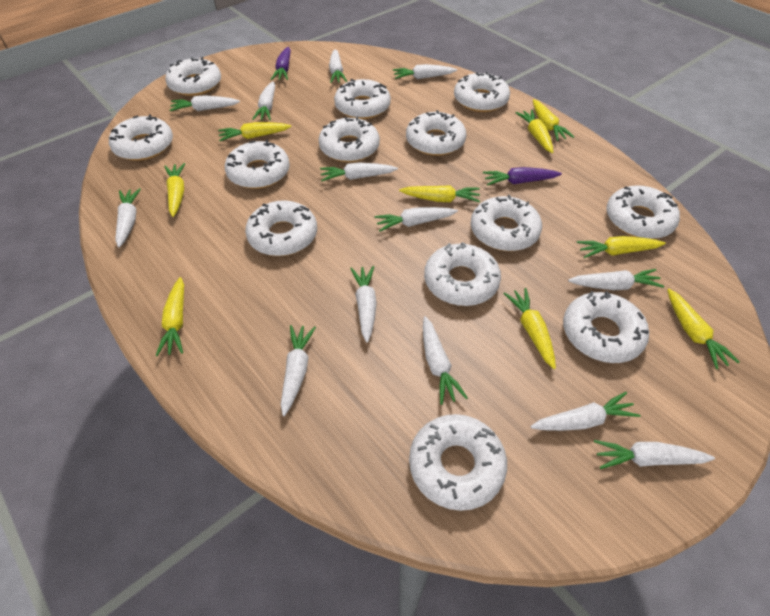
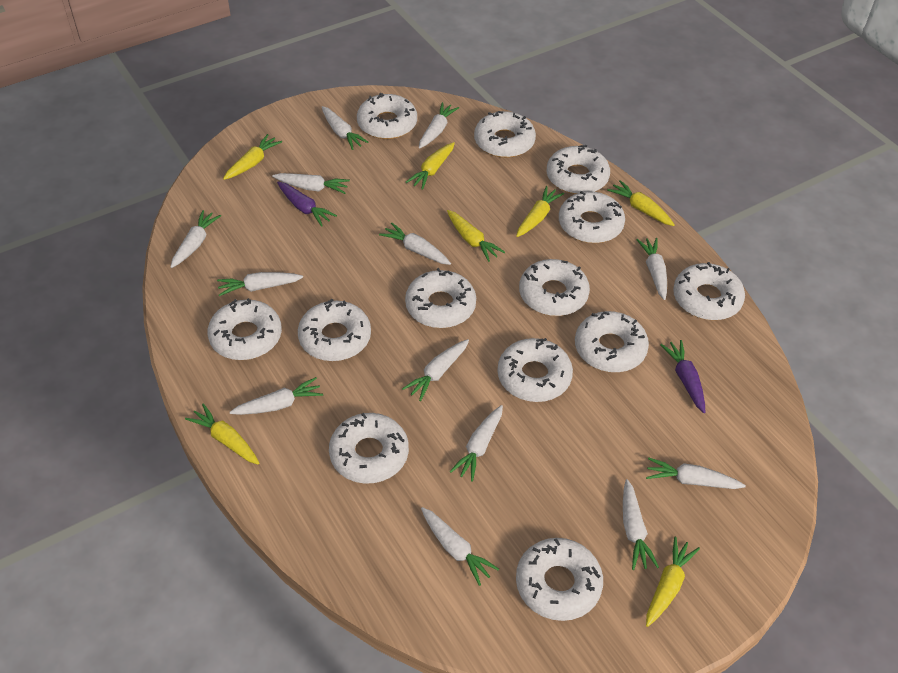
yellow carrot: [155,277,184,356] [164,163,185,217] [218,122,291,141] [399,185,480,202] [503,288,556,369] [515,109,553,153] [533,99,574,141] [577,236,666,258] [667,288,739,369] = 9 -> [185,403,259,464] [223,134,282,180] [406,142,455,190] [447,210,505,262] [516,186,564,237] [607,180,675,226] [646,537,700,627] = 7

